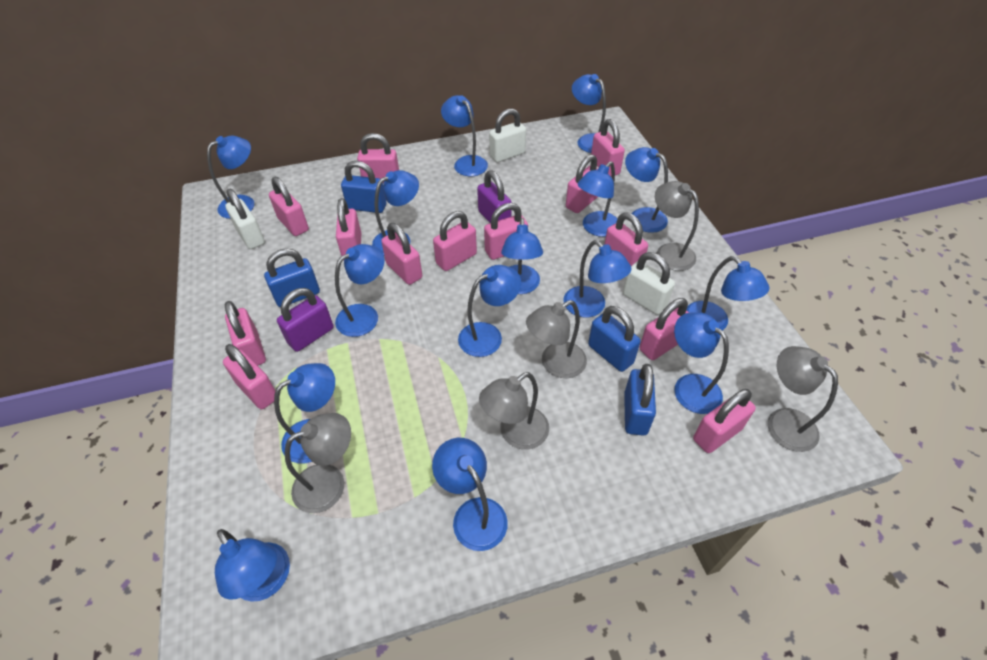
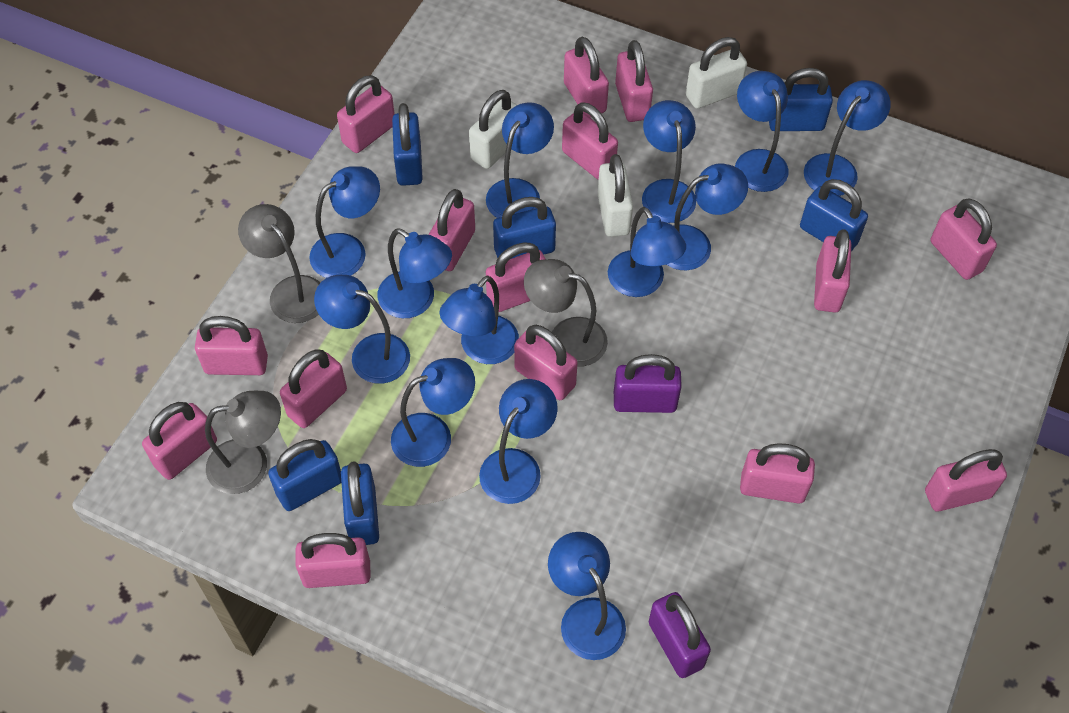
blue lamp: [207,136,254,219] [215,529,290,602] [274,363,335,463] [335,244,385,337] [372,170,419,255] [432,438,508,551] [441,95,488,176] [458,265,521,357] [501,218,543,294] [563,240,632,318] [572,74,606,153] [578,161,617,237] [625,147,668,233] [674,312,729,414] [687,256,770,331] = 15 -> [309,166,380,278] [314,275,410,384] [378,228,452,318] [391,358,475,467] [439,276,519,364] [479,379,558,504] [486,102,554,218] [548,532,626,660] [608,207,686,297] [642,100,696,223] [666,163,748,270] [735,71,788,192] [804,80,891,196] = 13
blue padlock: [264,248,320,307] [341,161,386,213] [588,306,641,372] [624,364,656,436] = 4 -> [268,439,341,511] [341,461,379,545] [392,103,423,186] [493,197,556,259] [769,68,833,131] [800,179,868,251] = 6
grey lamp: [285,413,351,513] [479,372,549,450] [526,300,587,378] [655,181,699,271] [768,346,838,452] = 5 -> [205,391,281,494] [238,204,321,323] [524,259,608,367] = 3
pink padlock: [223,344,275,409] [225,301,266,365] [269,177,309,236] [336,198,361,256] [357,133,399,183] [381,223,422,285] [433,211,477,271] [484,203,528,260] [566,154,598,213] [591,119,625,176] [604,212,648,266] [639,298,689,360] [693,389,756,453] = 13 -> [142,402,217,480] [195,316,268,375] [280,349,347,428] [295,533,371,588] [337,75,395,153] [428,189,475,271] [486,242,545,312] [514,325,578,400] [562,102,618,180] [564,37,609,118] [615,40,653,122] [740,443,815,504] [814,229,851,313] [925,449,1007,512] [931,198,997,280] = 15

